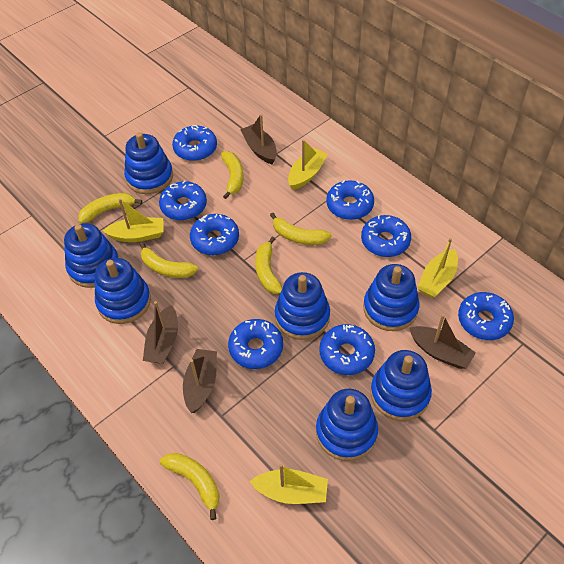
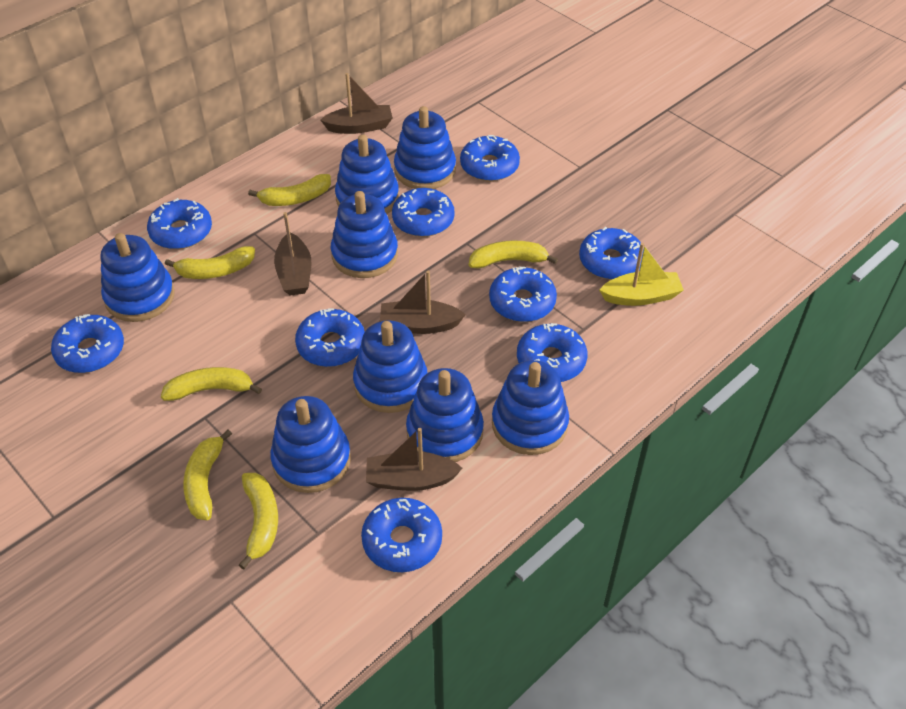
blue donut: [159,180,207,220] [172,125,217,161] [190,214,239,255] [228,319,283,369] [319,324,375,375] [326,180,374,220] [361,215,411,257] [458,292,514,340] = 8 -> [51,314,124,373] [147,198,212,249] [295,308,365,367] [361,498,442,572] [392,188,455,237] [460,135,520,181] [489,267,557,322] [517,323,588,382] [579,227,644,280] = 9
blue stacking toy: [64,223,119,288] [95,258,151,324] [124,132,173,194] [275,272,330,340] [316,389,378,461] [363,264,420,331] [370,350,432,421] = 7 -> [100,233,175,322] [270,396,351,493] [331,191,398,278] [335,134,399,214] [353,320,427,413] [394,106,456,189] [406,368,484,462] [492,360,569,455] = 8
yellow boat: [103,199,164,242] [249,464,328,504] [288,139,328,190] [417,238,458,298] = 4 -> [599,243,684,306] = 1

